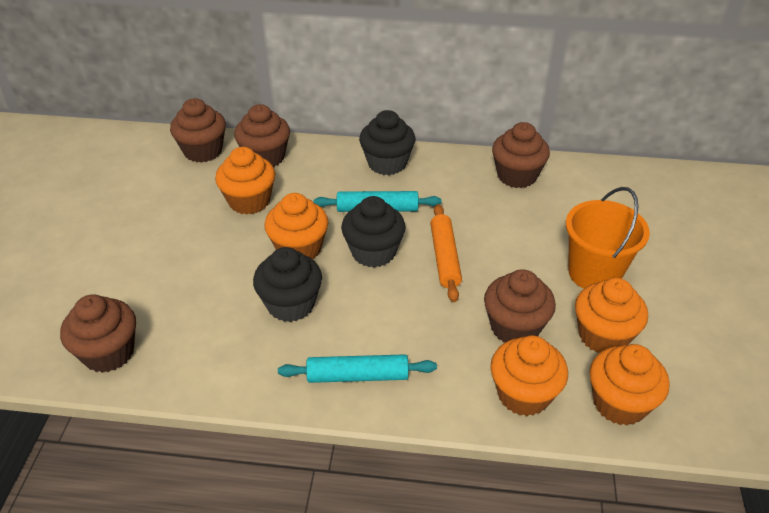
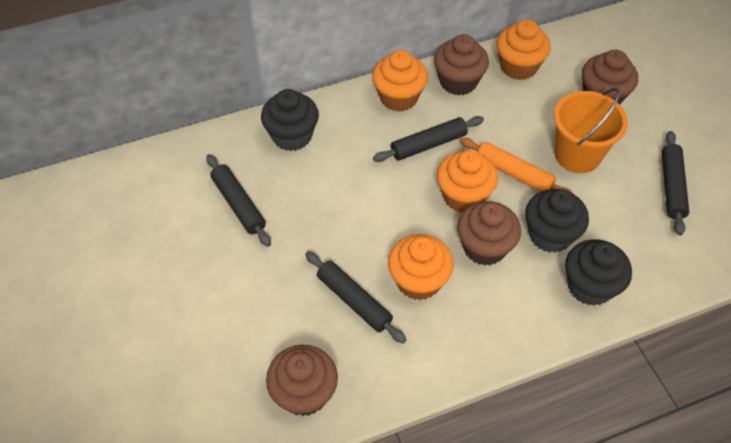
black rolling pin: none = 0 -> [206,154,271,247] [305,251,406,344] [373,116,484,162] [662,131,689,235] = 4
brown cupcake: [60,294,136,373] [170,98,226,163] [234,104,290,167] [484,269,556,342] [492,122,550,188] = 5 -> [266,345,338,416] [434,34,489,96] [457,201,521,266] [582,50,638,104] = 4
orange cupcake: [215,147,275,215] [264,193,329,259] [491,335,568,416] [575,278,648,353] [590,344,670,425] = 5 -> [372,50,428,111] [388,234,454,300] [437,150,498,213] [496,19,551,80] = 4
turquoise rolling pin: [278,354,437,383] [314,191,441,212] = 2 -> none = 0

